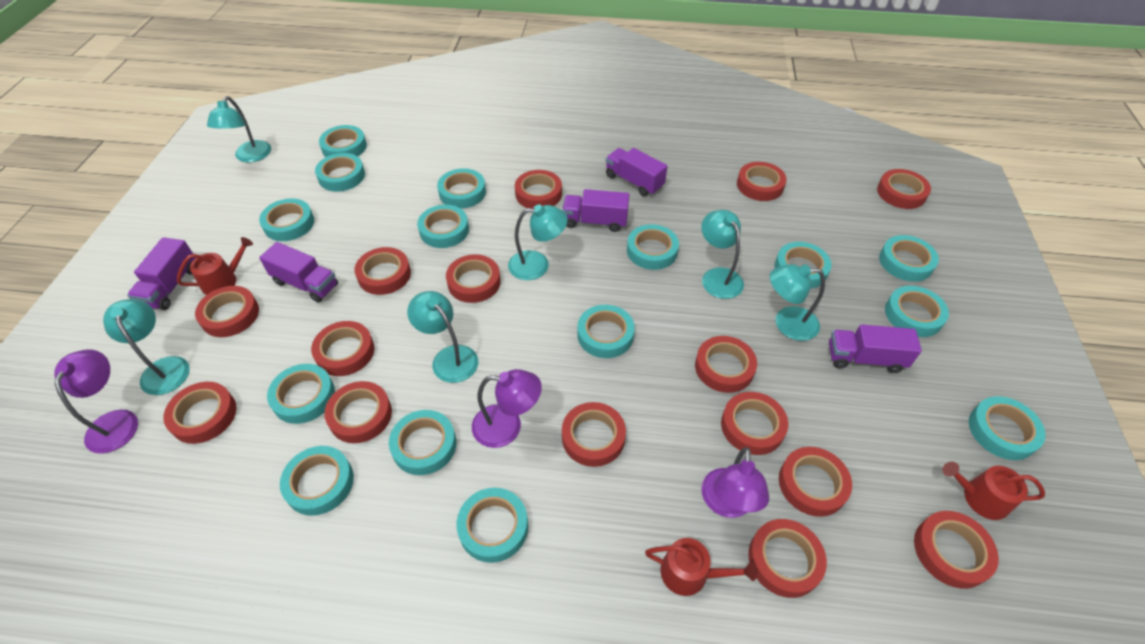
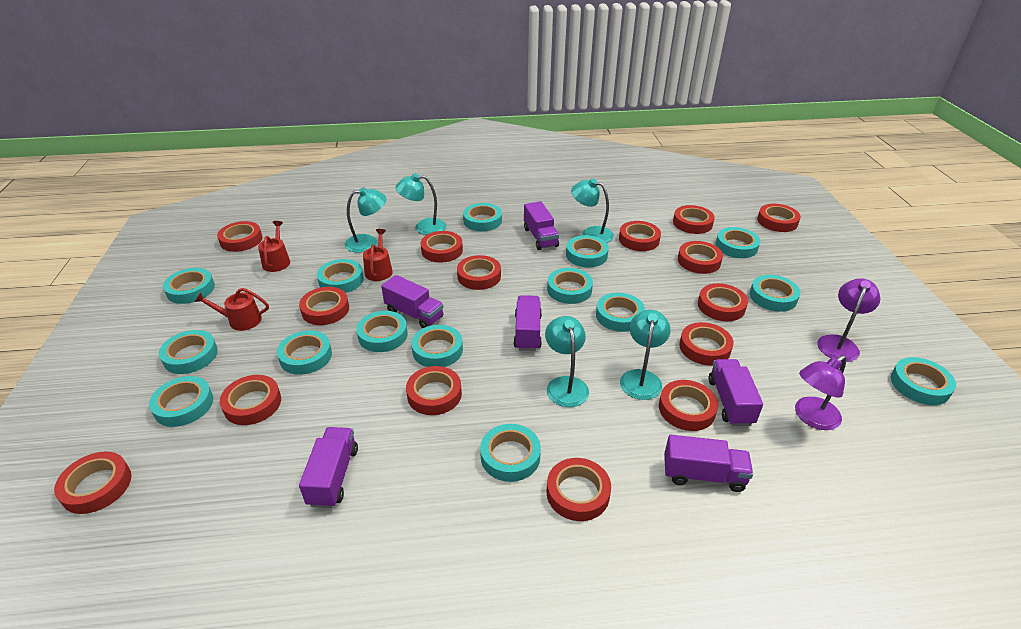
purple lamp: [54,349,138,454] [472,369,542,448] [701,447,769,518] = 3 -> [795,355,846,430] [817,278,880,362] = 2
purple truck: [127,237,195,310] [259,242,338,303] [562,189,629,232] [606,148,668,196] [829,324,922,373] = 5 -> [299,427,358,508] [381,275,444,328] [513,295,542,351] [524,201,559,250] [664,435,753,492] [709,359,763,426] = 6
turquoise lamp: [103,299,190,395] [207,96,271,162] [407,291,478,383] [508,204,568,280] [701,210,744,299] [770,264,825,341] = 6 -> [345,187,386,253] [395,173,446,235] [545,316,589,407] [571,179,614,243] [620,310,671,400] = 5

